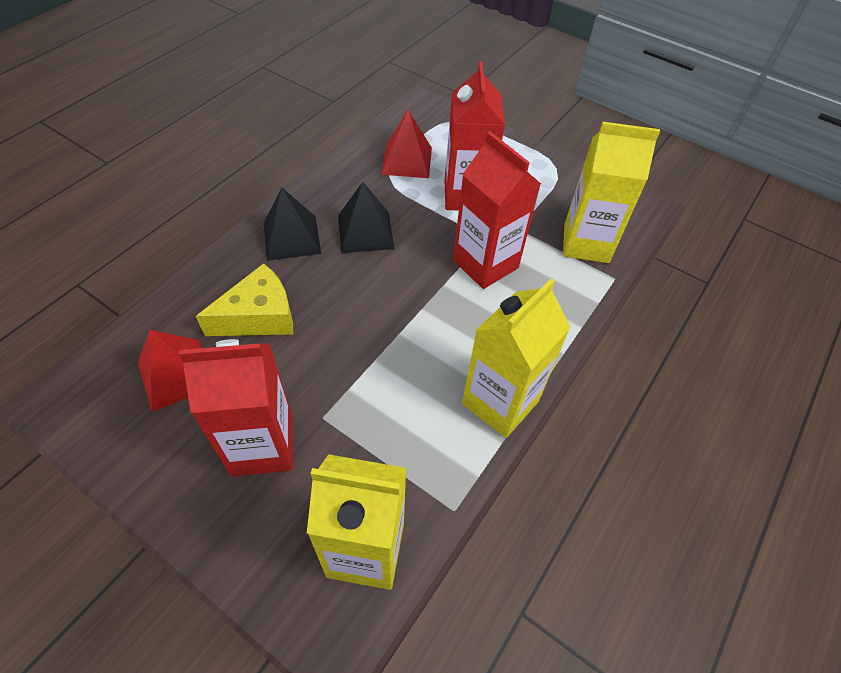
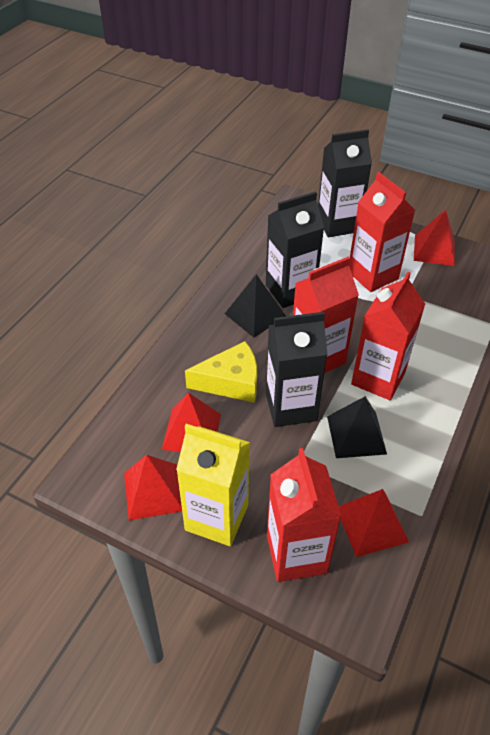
black carton: none = 0 -> [266,191,324,308] [266,312,328,427] [318,129,372,237] = 3
red carton: [178,339,293,477] [445,61,505,210] [453,131,541,289] = 3 -> [267,448,342,582] [293,257,359,373] [349,172,415,292] [351,272,425,400] = 4
red pyramid: [138,330,202,412] [381,110,432,178] = 2 -> [124,455,182,521] [162,393,221,452] [339,489,409,557] [414,210,455,266] = 4
yellow carton: [307,454,406,590] [462,279,571,438] [563,122,660,263] = 3 -> [176,424,250,546] = 1

